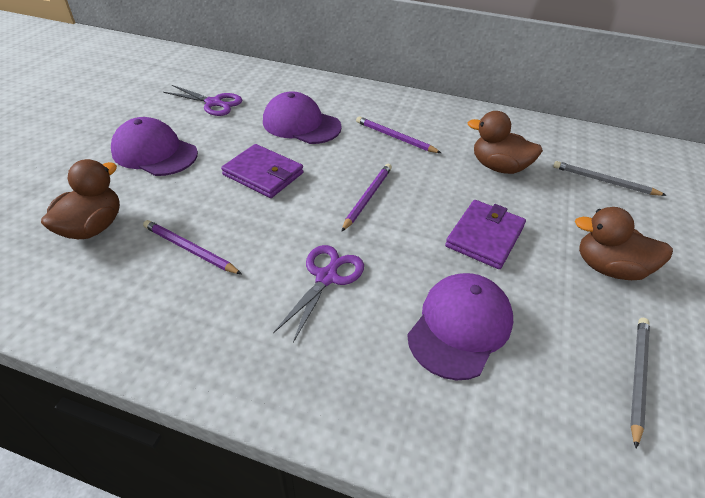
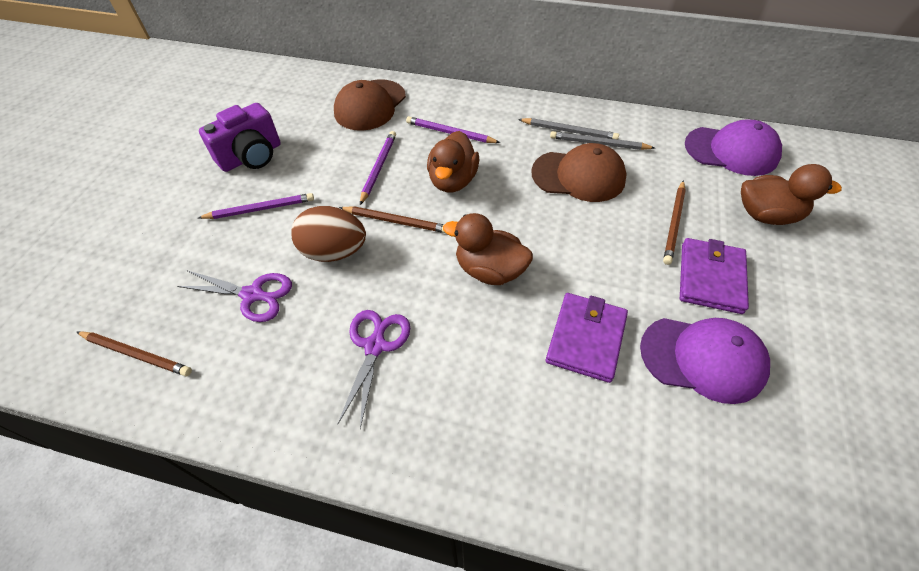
brown cap: none = 0 -> [334,79,406,131] [531,143,627,202] = 2
brown egg: none = 0 -> [291,206,366,262] = 1
brown pencil: none = 0 -> [77,331,192,376] [339,206,445,233] [663,181,686,265] = 3
purple camera: none = 0 -> [199,103,281,172] = 1
purple cap: [111,117,198,176] [263,91,342,144] [407,273,513,380] = 3 -> [640,318,770,404] [685,120,782,176] = 2

